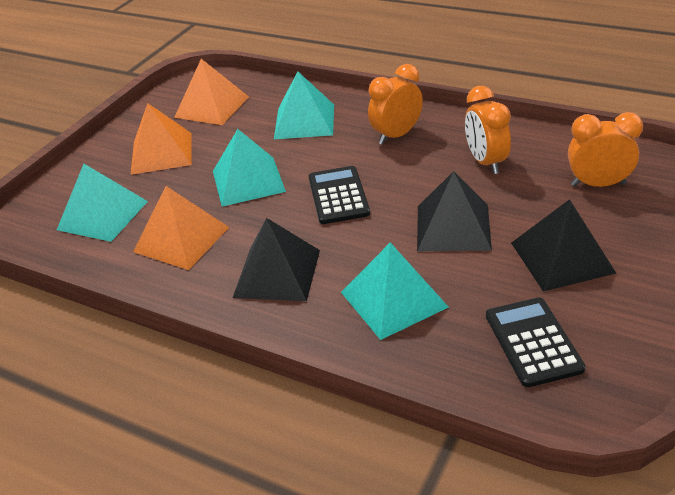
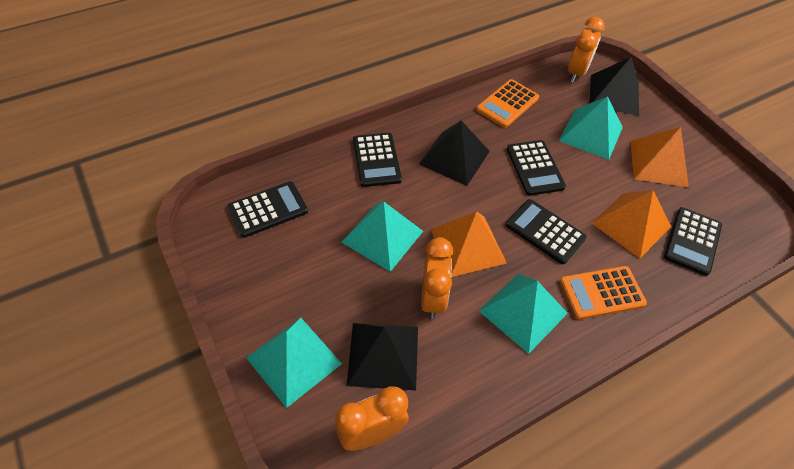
black calculator: [309,166,370,224] [486,297,585,387] = 2 -> [228,181,308,238] [353,133,402,187] [506,199,587,264] [507,140,566,196] [664,207,722,276] = 5
orange calculator: none = 0 -> [476,79,539,128] [560,266,647,320] = 2

